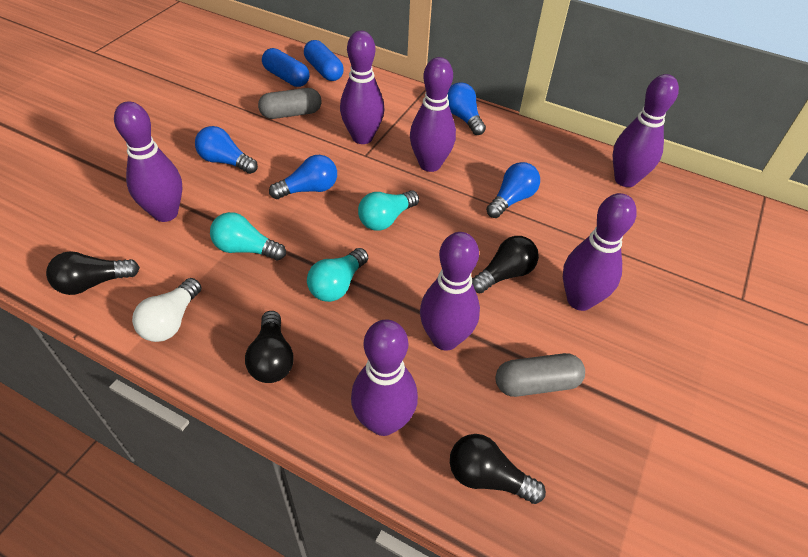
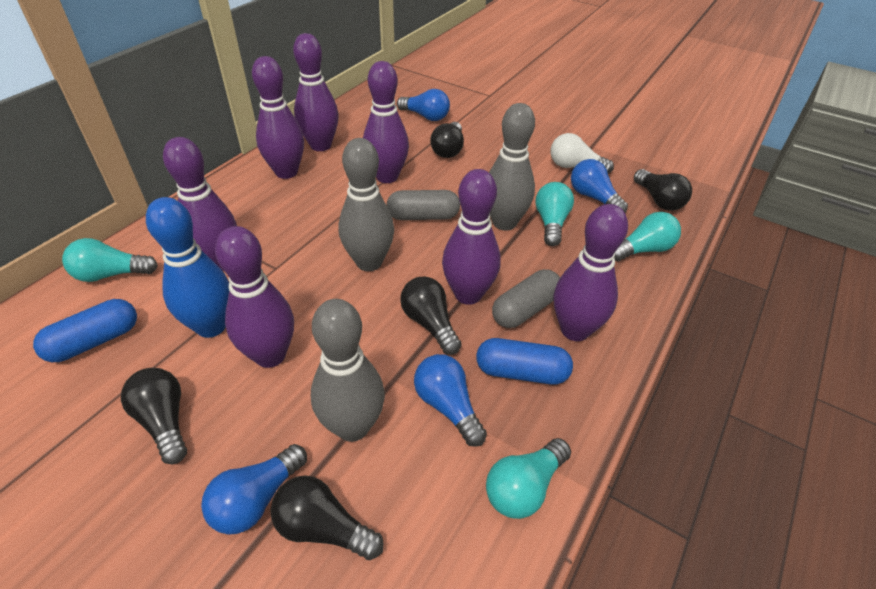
black light bulb: [46,251,140,295] [245,311,294,383] [450,434,546,504] [472,236,539,294] = 4 -> [121,368,187,464] [270,475,384,560] [400,277,461,355] [430,122,464,158] [634,169,692,211] = 5
blue bowling pin: none = 0 -> [146,197,229,338] = 1
grey bowling pin: none = 0 -> [311,299,385,442] [339,138,394,271] [489,103,535,231] = 3
turquoise light bulb: [210,212,286,261] [307,248,368,302] [358,190,419,231] = 3 -> [62,238,158,282] [486,438,571,519] [535,182,574,246] [614,212,681,261] = 4

